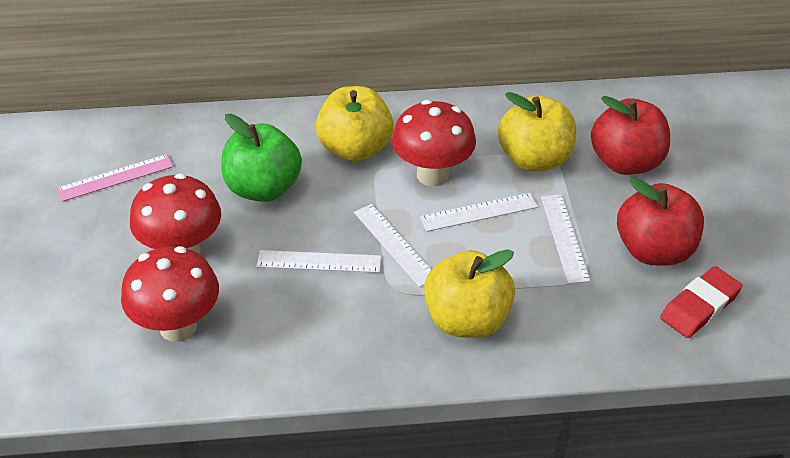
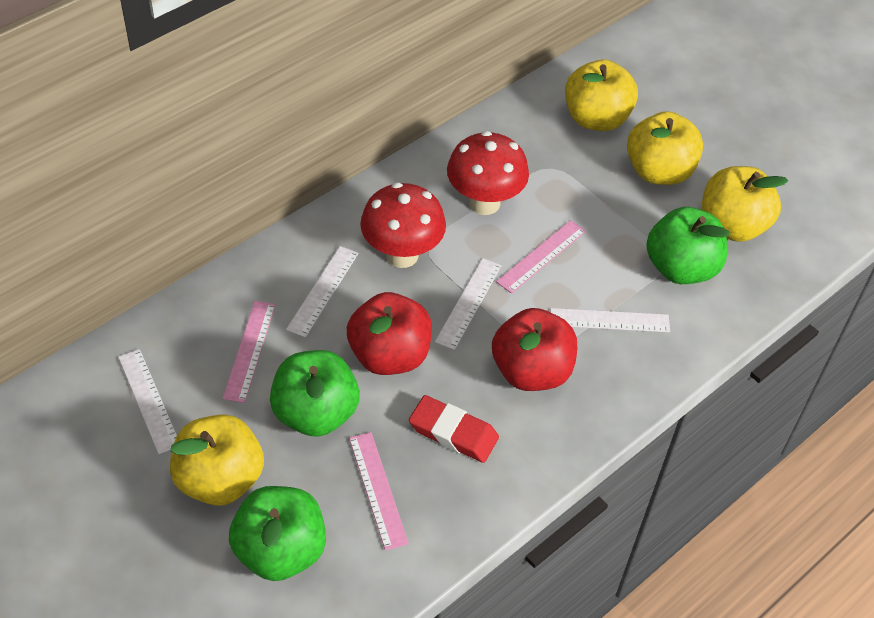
green apple: [221,114,302,202] = 1 -> [229,486,326,581] [270,350,360,437] [646,207,730,284] = 3
pink ruler: [57,154,174,202] = 1 -> [223,301,276,403] [349,432,409,550] [496,220,586,294] = 3
red mushroom: [121,246,219,342] [130,173,221,254] [392,100,476,186] = 3 -> [360,182,446,268] [447,131,529,215] = 2
yellow apple: [316,86,394,161] [424,249,515,338] [498,92,576,171] = 3 -> [170,414,264,506] [565,60,638,131] [627,111,703,185] [702,166,788,242] = 4

